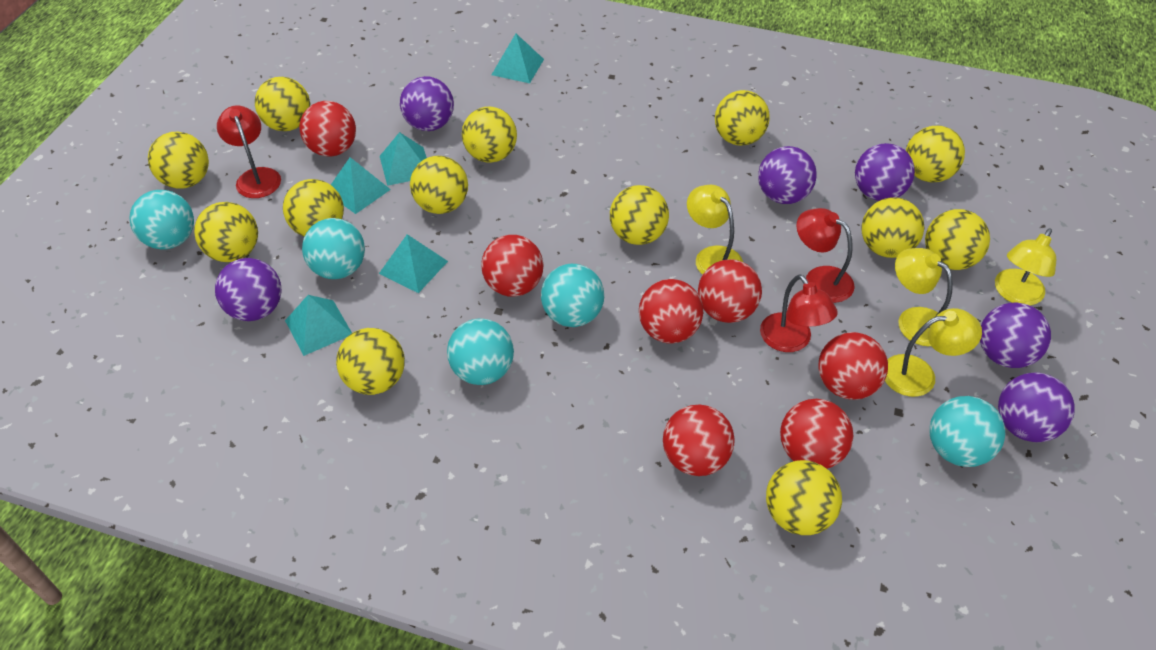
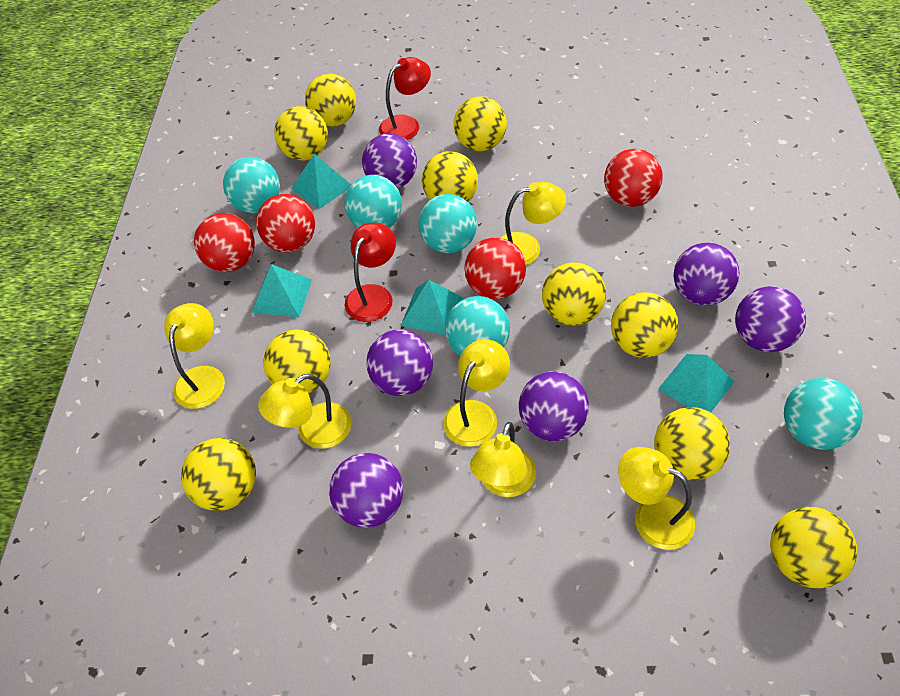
red ball: [299,101,356,157] [481,235,544,297] [639,279,703,343] [663,405,735,476] [698,259,762,323] [780,399,853,469] [818,332,888,399] = 7 -> [194,213,255,272] [256,194,315,252] [464,238,526,299] [604,149,663,207] = 4
red lamp: [217,106,281,198] [760,274,838,352] [796,208,855,303] = 3 -> [345,223,396,322] [379,57,431,140] = 2
turquoise pyramid: [285,295,352,356] [331,157,391,214] [379,234,448,293] [380,132,427,186] [492,34,544,83] = 5 -> [252,264,312,317] [292,154,351,209] [401,280,463,335] [658,354,734,412] = 4
yellow ball: [148,132,209,189] [194,202,258,262] [255,77,310,131] [283,179,344,237] [336,328,405,395] [410,156,468,214] [462,107,517,163] [610,185,669,245] [715,90,770,146] [766,460,842,535] [861,197,924,258] [906,126,965,183] [925,209,990,270] = 13 -> [181,438,256,511] [263,329,331,394] [274,106,328,161] [305,74,356,127] [422,151,478,202] [454,96,507,151] [542,262,606,326] [611,292,678,358] [654,407,730,480] [770,507,857,588] = 10
yellow lamp: [687,185,743,275] [885,308,982,397] [895,248,953,346] [995,228,1056,306] = 4 -> [164,303,225,409] [258,374,351,449] [443,339,510,447] [470,422,536,497] [500,182,566,265] [618,447,695,550] = 6

